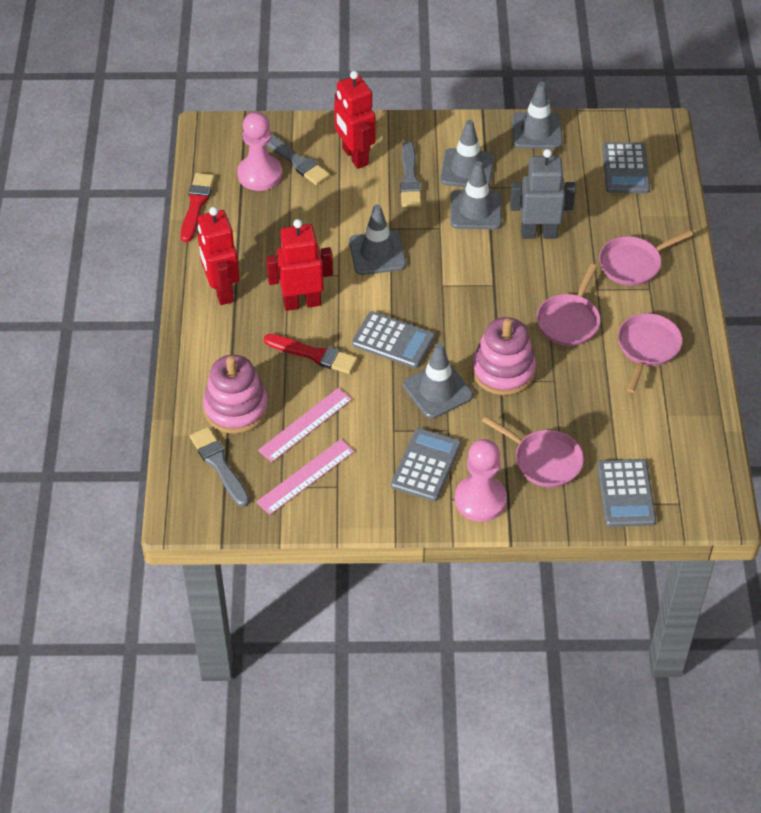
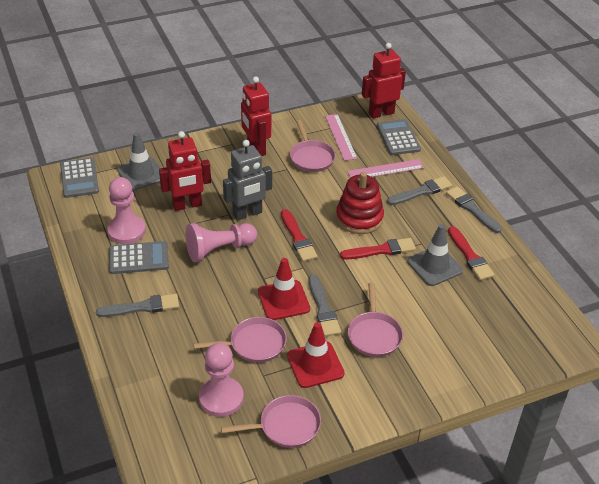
grey brush: [190,427,249,507] [266,134,330,185] [400,141,421,207] = 3 -> [96,294,179,317] [309,275,341,336] [387,176,452,205] [446,186,502,233] = 4
grey calculator: [352,311,435,368] [391,428,461,501] [597,459,656,527] [602,142,650,193] = 4 -> [60,158,99,198] [109,241,169,274] [377,119,421,155] = 3
grey traffic cone: [349,204,406,275] [403,343,473,419] [440,120,494,187] [450,161,502,230] [512,82,562,149] = 5 -> [117,133,160,191] [407,224,463,286] = 2
pink pawn: [237,112,282,191] [455,439,507,522] = 2 -> [107,177,146,244] [185,223,257,262] [199,343,244,417] = 3
pink stacking toy: [203,355,268,434] [472,317,536,395] = 2 -> none = 0
red brush: [181,173,215,242] [264,334,357,374] = 2 -> [281,209,318,262] [340,238,416,260] [448,226,494,280] = 3
red stacking toy: none = 0 -> [336,172,384,234] = 1
red traffic cone: none = 0 -> [258,258,310,320] [287,322,345,388] = 2

